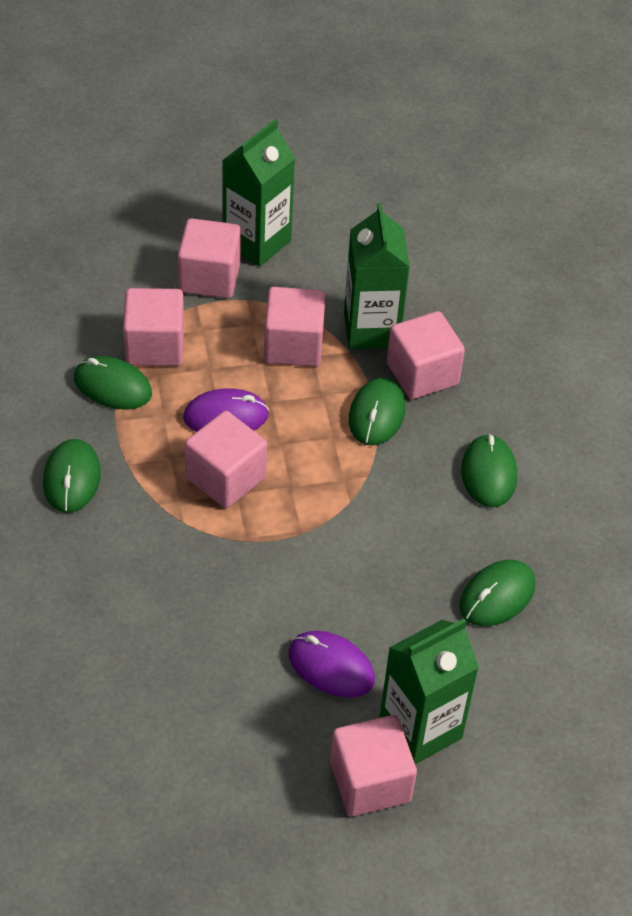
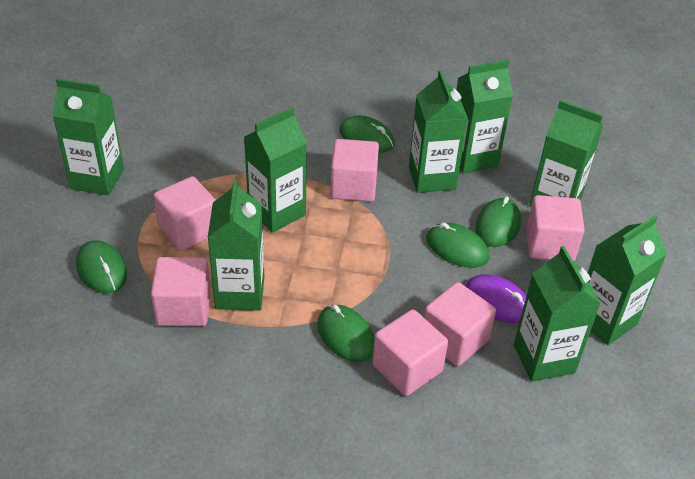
green carton: [222,119,295,267] [344,203,410,349] [379,619,479,765] = 3 -> [53,78,124,196] [208,179,264,311] [244,107,307,233] [409,70,468,193] [456,60,513,174] [514,246,601,382] [529,100,603,207] [588,215,667,345] = 8
purple mouse: [183,388,269,432] [289,631,375,698] = 2 -> [465,274,526,323] = 1

